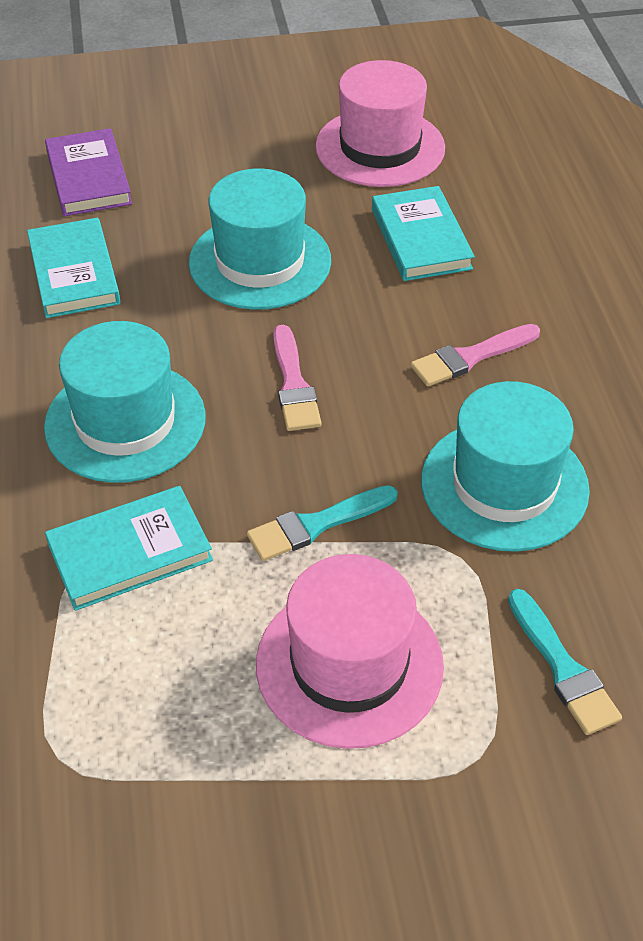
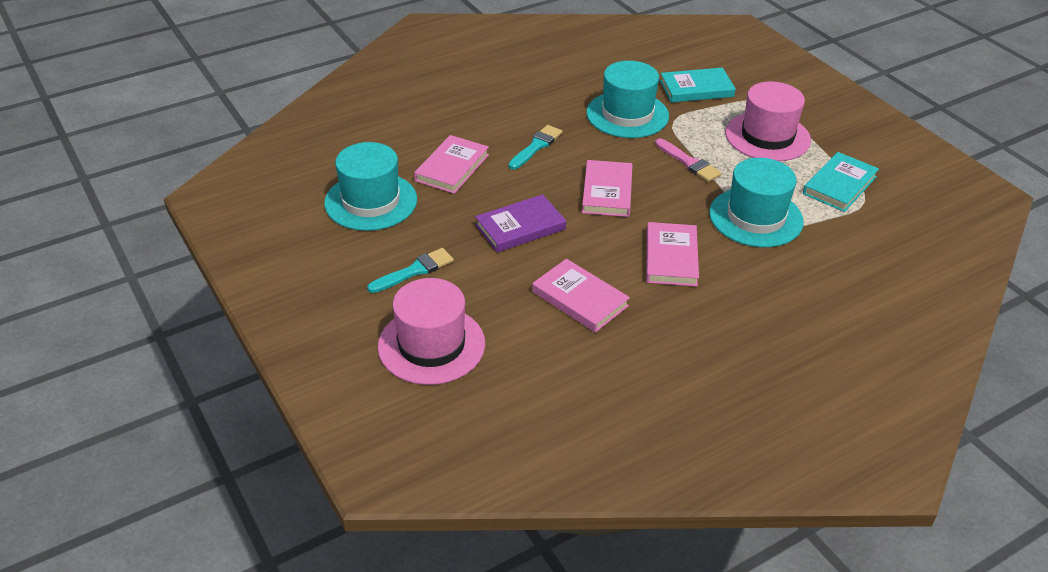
pink book: none = 0 -> [414,135,489,194] [532,259,630,333] [582,160,632,217] [646,222,699,287] = 4
pink brush: [273,325,321,431] [411,324,540,386] = 2 -> [655,138,722,182] = 1
turquoise book: [27,218,121,318] [45,486,213,611] [372,186,475,281] = 3 -> [660,68,736,103] [803,152,879,212] = 2

